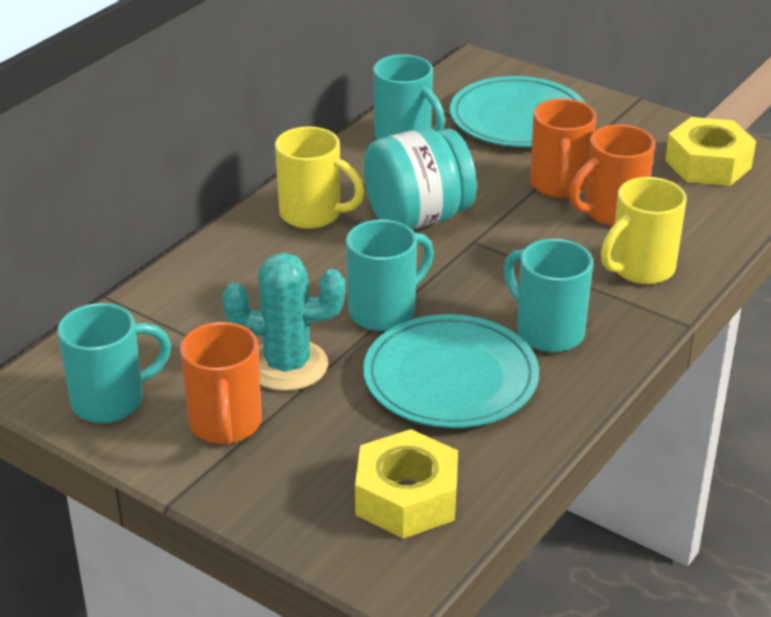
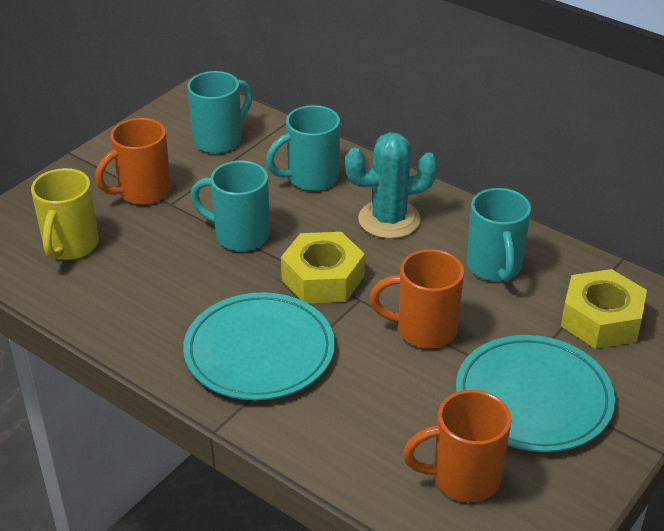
turquoise jar: [364,128,477,230] = 1 -> none = 0
yellow mug: [275,126,365,229] [601,177,687,284] = 2 -> [31,168,99,260] = 1

